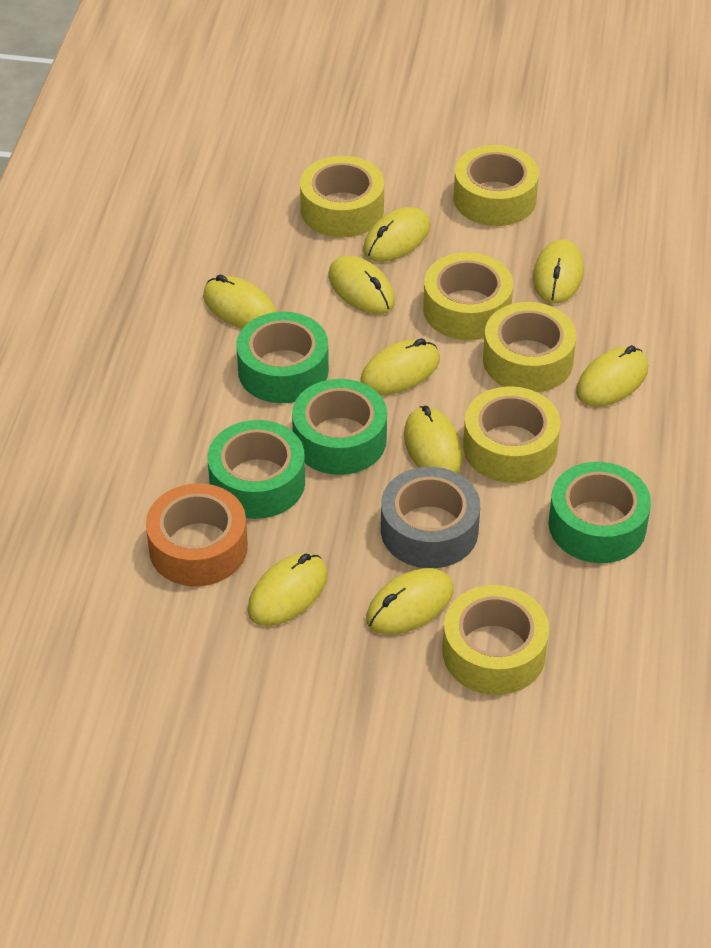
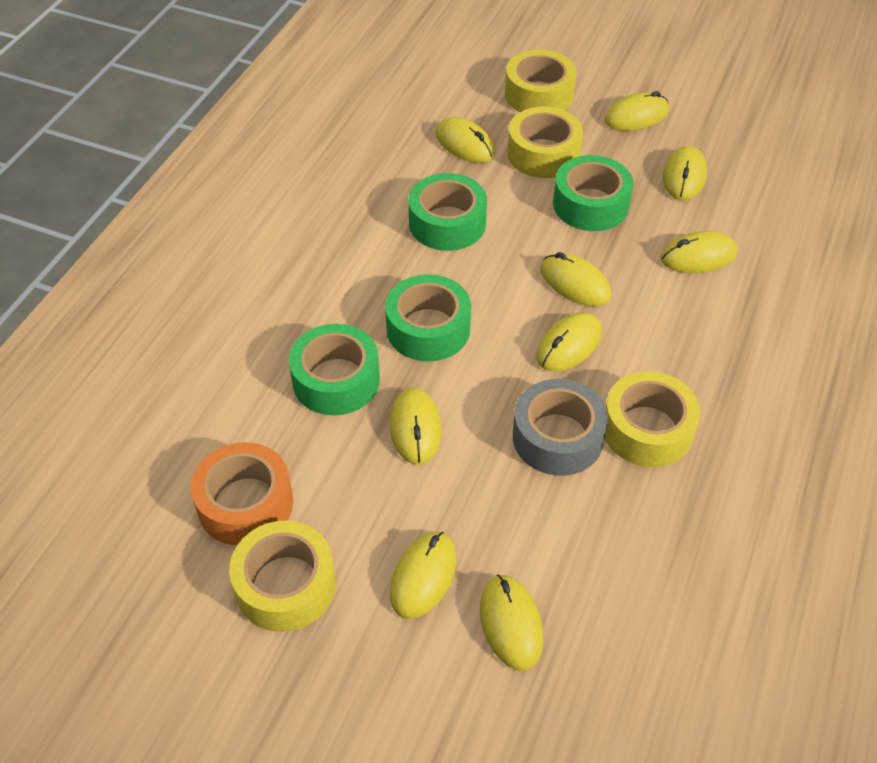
yellow tape: [300,156,384,237] [423,252,513,340] [443,585,549,695] [454,145,539,226] [463,386,561,483] [483,302,576,392] = 6 -> [229,521,336,632] [505,50,577,112] [507,106,583,178] [605,371,700,467] = 4

